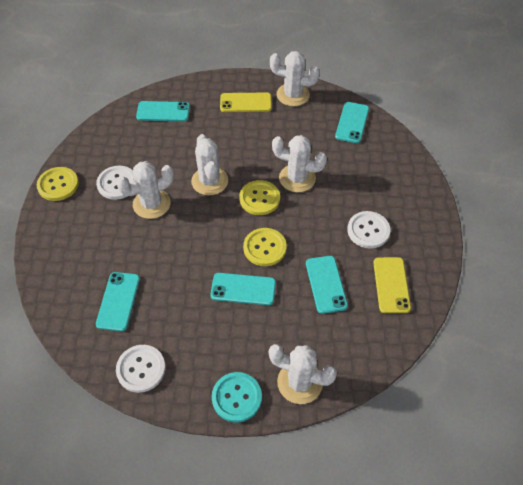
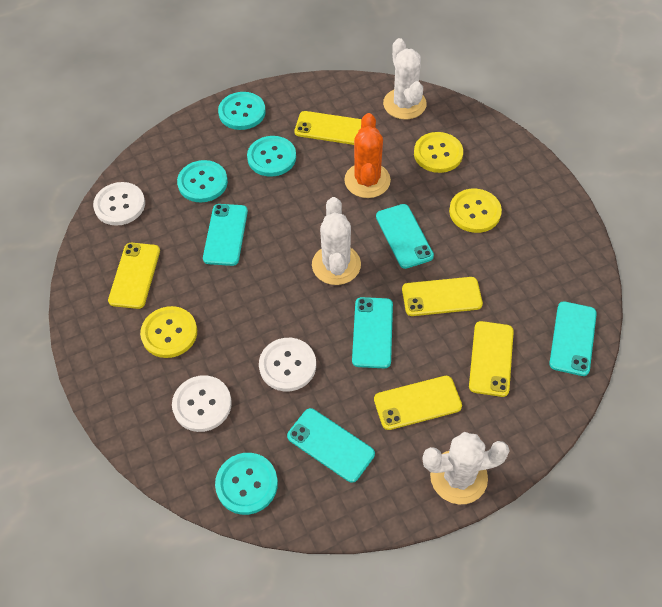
orange cactus: none = 0 -> [344,113,391,198] = 1
turquoise button: [212,372,262,423] = 1 -> [177,160,228,202] [215,453,278,515] [218,92,266,130] [247,136,296,177] = 4
white cactus: [116,161,174,219] [191,134,228,195] [269,344,337,404] [270,51,320,106] [272,135,327,192] = 5 -> [312,197,361,285] [383,38,427,120] [423,432,510,504] = 3
yellow phone: [220,93,272,112] [373,257,411,313] = 2 -> [108,243,160,309] [294,111,361,145] [374,376,462,430] [402,277,483,316] [469,321,514,397] = 5

